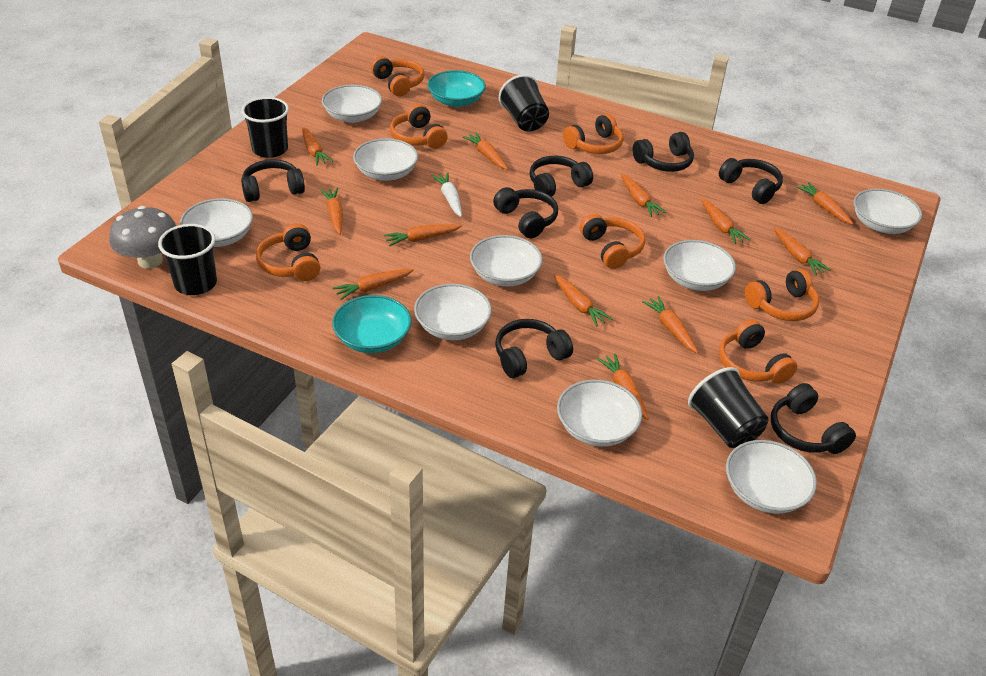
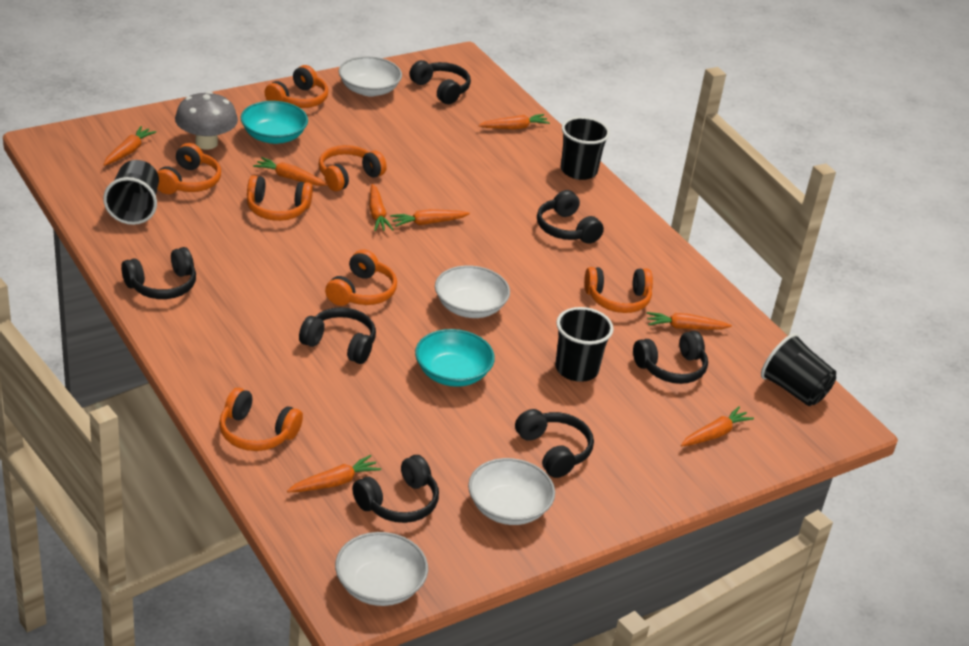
orange carrot: [302,127,333,165] [320,188,343,235] [333,269,414,300] [384,224,462,246] [463,132,508,170] [553,274,612,327] [597,353,649,420] [621,174,666,217] [642,296,698,353] [701,198,750,244] [774,227,830,275] [796,182,853,225] = 12 -> [104,126,156,166] [253,157,328,186] [287,455,381,492] [369,184,393,231] [390,209,470,227] [478,114,550,129] [647,312,732,329] [681,406,754,446] = 8
white bowl: [180,198,253,247] [322,85,382,123] [353,138,418,181] [414,284,492,340] [470,235,543,286] [557,380,642,447] [663,240,736,291] [726,440,817,514] [854,189,922,234] = 9 -> [335,532,428,606] [338,56,402,96] [435,265,510,318] [468,458,555,525] = 4
white carrot: [432,172,462,217] = 1 -> none = 0

